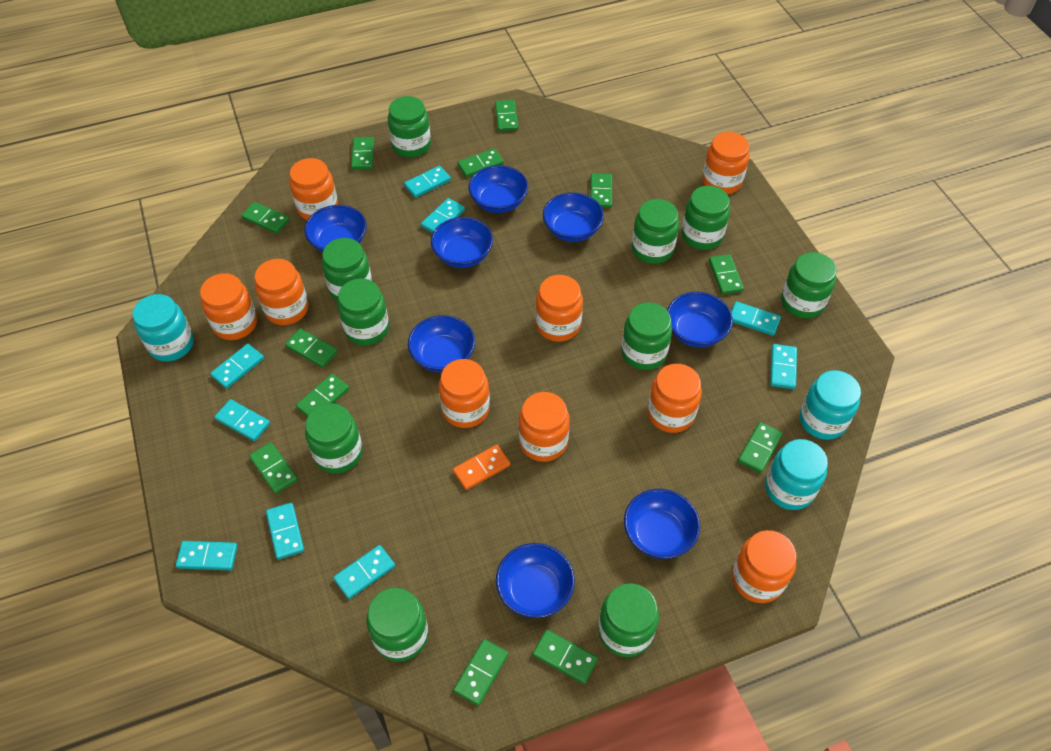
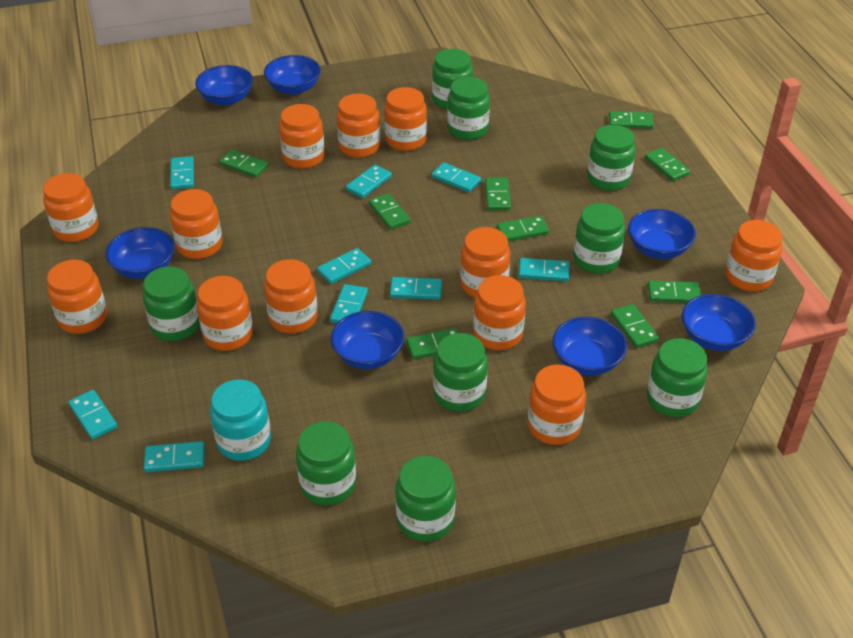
blue bowl: [304,205,367,252] [408,315,475,372] [431,217,493,268] [468,165,528,213] [496,543,575,618] [543,192,604,242] [624,489,700,559] [667,292,733,347] = 8 -> [105,227,175,279] [195,65,253,105] [264,55,321,95] [331,311,404,369] [552,317,627,376] [628,209,696,259] [682,294,756,351] = 7
green domino: [241,202,290,234] [249,442,298,494] [285,328,338,368] [296,374,349,417] [351,137,374,170] [453,639,509,706] [457,149,504,178] [495,100,518,131] [533,630,598,684] [590,173,612,208] [709,254,744,294] [738,422,783,473] = 12 -> [220,149,269,178] [369,193,411,230] [406,328,459,359] [485,177,511,210] [497,216,549,241] [609,111,654,129] [611,304,659,348] [645,148,690,181] [648,281,701,303] = 9
green jar: [305,403,363,473] [322,238,372,301] [337,278,389,345] [366,588,428,662] [388,96,431,158] [598,583,659,657] [621,302,672,370] [632,199,679,264] [681,186,730,250] [781,252,837,318] = 10 -> [143,267,200,341] [296,421,356,505] [395,456,456,542] [432,49,473,110] [433,333,488,412] [447,77,490,140] [574,203,625,274] [587,125,635,191] [647,338,708,417] = 9
orange domino: [453,445,511,490] = 1 -> none = 0
orange jar: [200,273,257,340] [255,259,309,325] [290,158,338,220] [439,359,490,428] [518,392,570,462] [536,275,583,342] [647,364,702,433] [702,132,750,194] [732,530,797,603] = 9 -> [43,173,99,242] [47,260,107,334] [170,189,223,259] [197,276,253,351] [264,259,318,333] [279,104,325,169] [337,94,380,158] [384,87,427,151] [460,227,510,298] [473,275,526,350] [527,364,586,445] [726,220,783,292] = 12
turquoise jar: [132,294,194,362] [765,439,828,510] [799,370,861,440] = 3 -> [210,379,271,461] = 1

